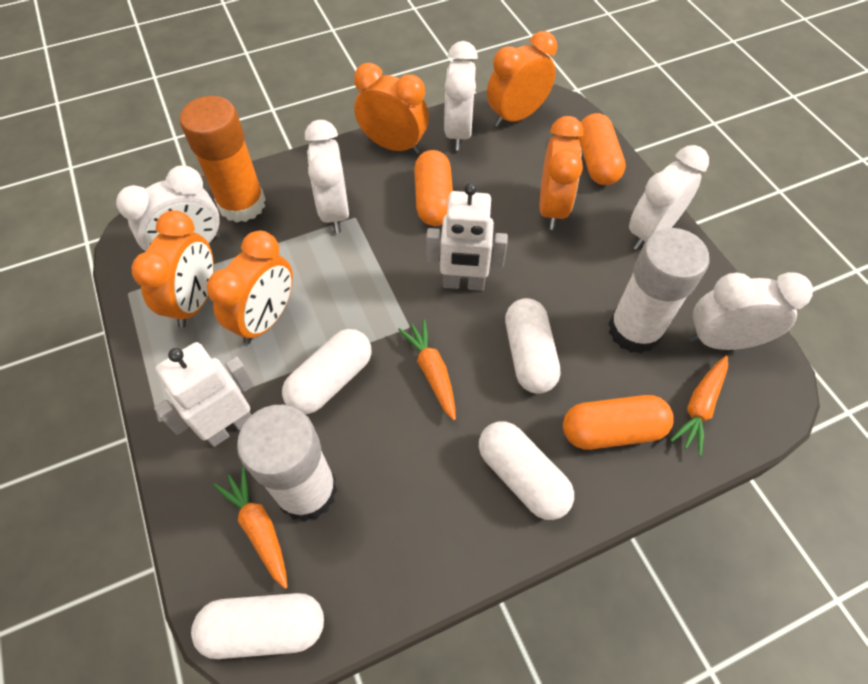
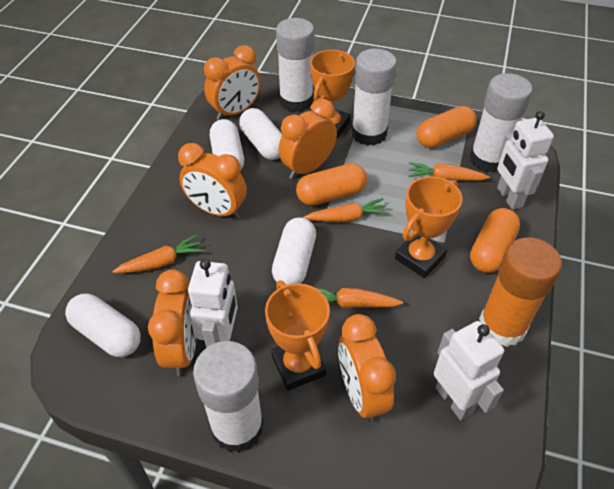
orange carrot: [213,467,288,589] [398,319,456,421] [670,355,728,456] = 3 -> [112,235,204,273] [303,198,389,222] [314,287,403,308] [409,162,490,181] = 4
orange trophy: none = 0 -> [265,280,330,391] [310,50,355,139] [395,176,463,278] = 3
white clock: [116,165,220,252] [305,120,349,233] [444,41,478,150] [629,145,709,250] [689,272,813,350] = 5 -> none = 0
white glue stick: [237,405,338,522] [608,228,709,354] = 2 -> [193,341,264,453] [276,18,315,112] [351,49,397,146] [470,73,533,173] = 4
white robot: [154,342,255,447] [426,183,508,291] = 2 -> [188,259,238,348] [433,321,504,420] [497,111,554,210] = 3

